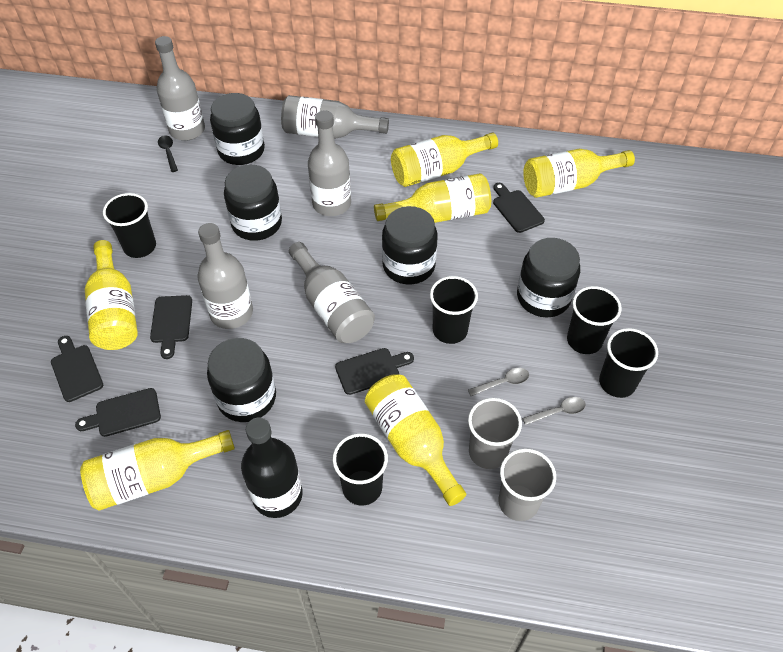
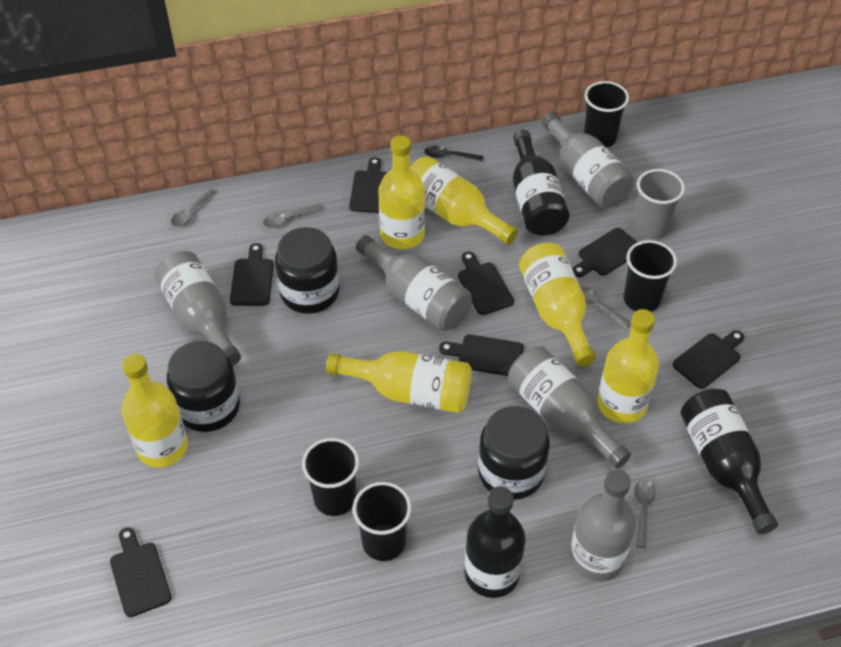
black bottle: [241,417,303,518] = 1 -> [464,486,526,598] [513,130,570,236] [680,388,778,534] = 3
black cup: [103,193,156,258] [333,433,388,506] [430,276,478,344] [567,286,622,354] [599,328,658,398] = 5 -> [302,438,359,516] [353,482,411,561] [584,81,629,148] [623,240,677,312] = 4
black cutting board: [51,336,103,402] [75,388,161,437] [150,295,192,359] [335,348,414,395] [493,183,545,233] = 5 -> [110,527,171,617] [230,243,274,306] [349,157,388,213] [439,335,524,376] [458,252,514,315] [572,228,637,277] [673,330,744,389] = 7
black jar: [207,338,276,422] [210,93,265,165] [224,165,282,241] [382,206,437,284] [517,238,580,317] = 5 -> [167,341,240,432] [275,227,339,314] [478,406,549,500] = 3
grey cup: [468,398,522,469] [499,449,556,521] = 2 -> [634,169,685,239] = 1
grey spoon: [468,368,529,396] [522,397,586,425] = 2 -> [171,189,216,227] [263,204,322,228] [580,287,631,328] [634,479,656,548] = 4

